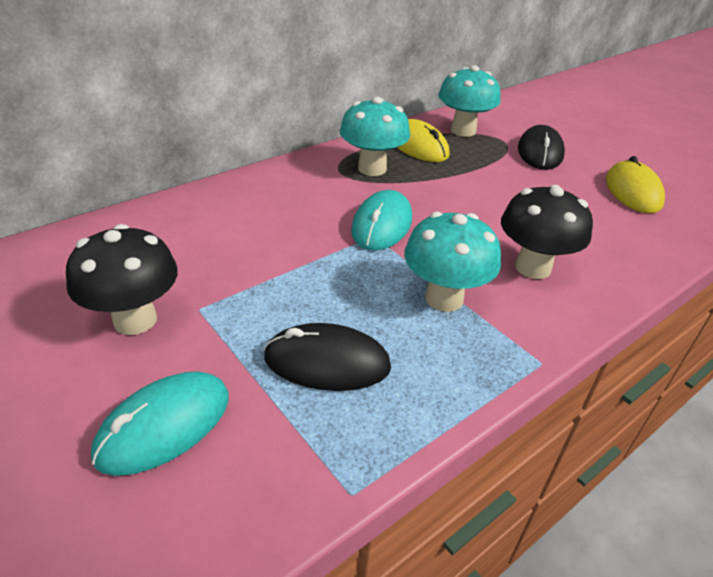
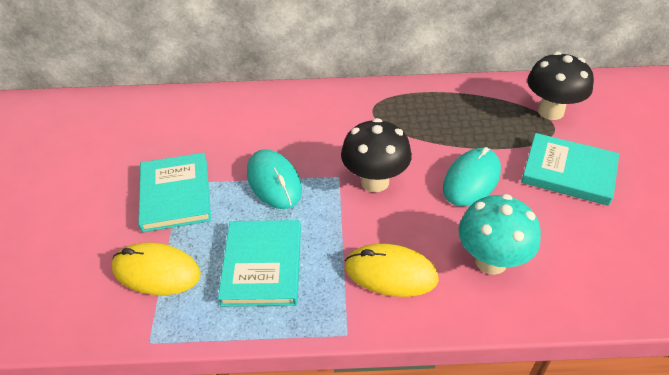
black mouse: [264,323,391,391] [518,125,565,170] = 2 -> none = 0
turquoise book: none = 0 -> [138,153,211,232] [218,220,301,307] [521,133,619,206] = 3
turquoise mushroom: [340,97,410,176] [404,212,501,312] [438,65,500,137] = 3 -> [458,194,541,275] = 1

